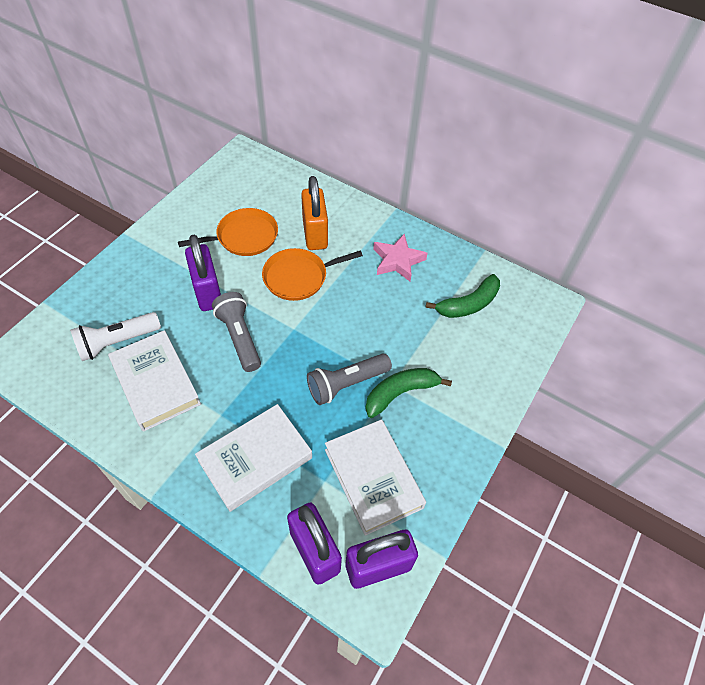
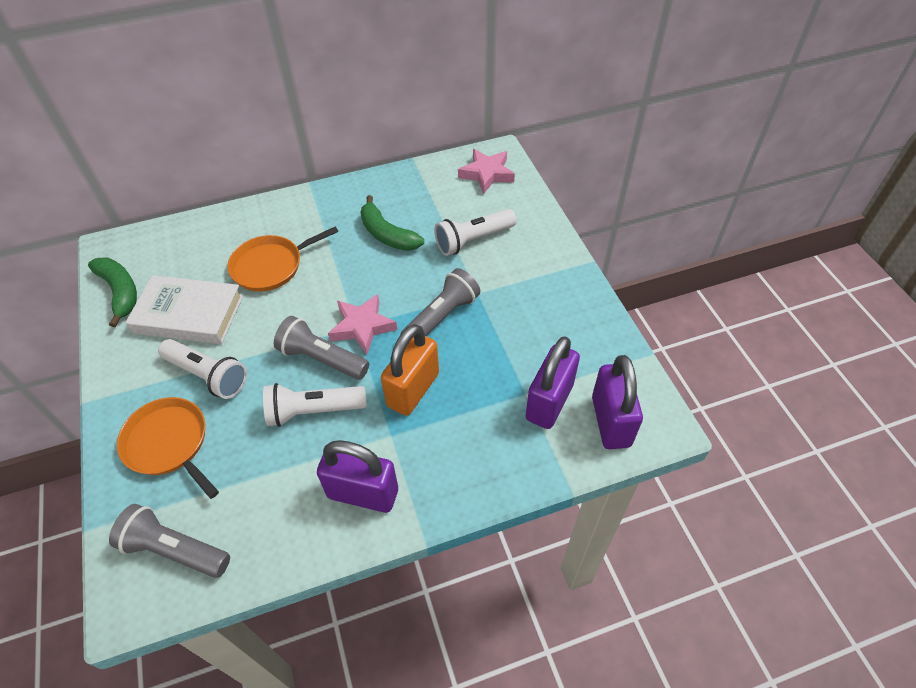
grey flashlight: [212,292,261,372] [307,354,392,405] = 2 -> [109,504,230,578] [274,316,369,380] [400,268,480,336] = 3
pink star: [373,233,428,281] = 1 -> [328,294,397,355] [458,149,515,194] = 2
white book: [108,330,201,432] [195,404,312,512] [325,419,426,536] = 3 -> [125,275,243,344] = 1
white flashlight: [70,312,161,361] = 1 -> [158,339,247,399] [263,383,367,427] [434,209,517,256] = 3

